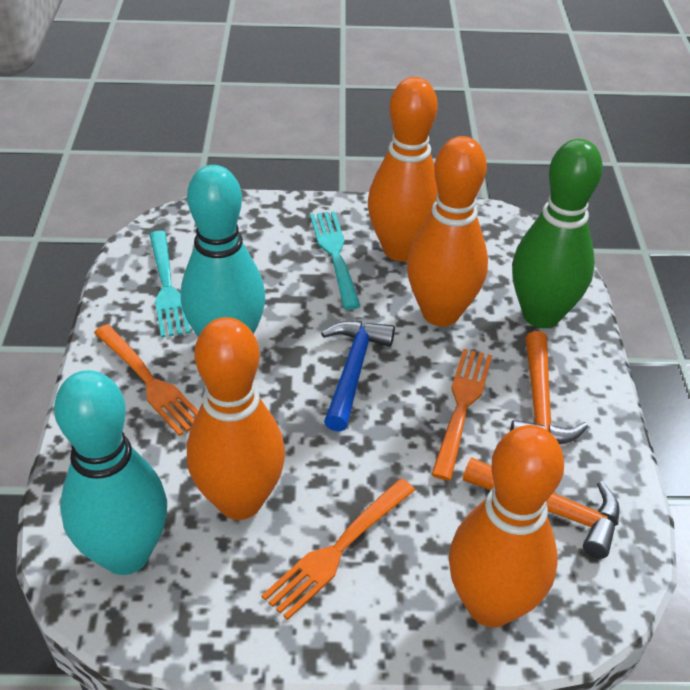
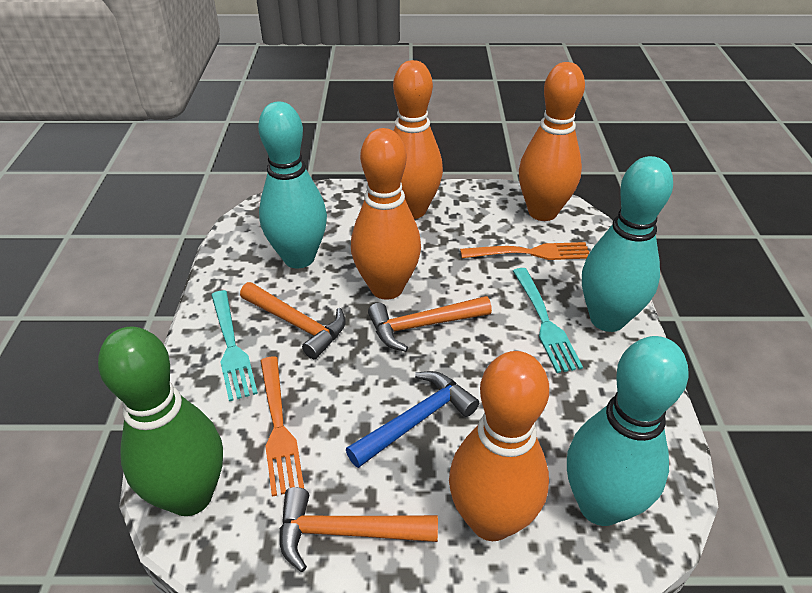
orange fork: [94,324,198,436] [261,478,415,620] [431,349,492,480] = 3 -> [261,357,304,497] [460,242,589,260] = 2
orange hammer: [463,458,620,559] [510,331,588,444] = 2 -> [240,282,346,359] [280,487,438,572] [368,296,492,352] = 3
turquoise bowling pin: [54,370,167,575] [181,165,265,336] = 2 -> [258,102,327,268] [567,336,689,526] [582,156,673,332] = 3

